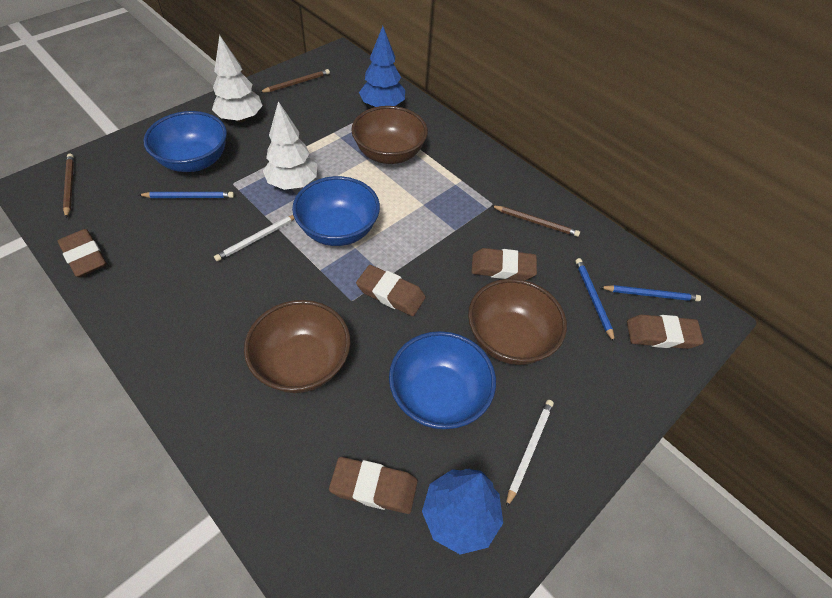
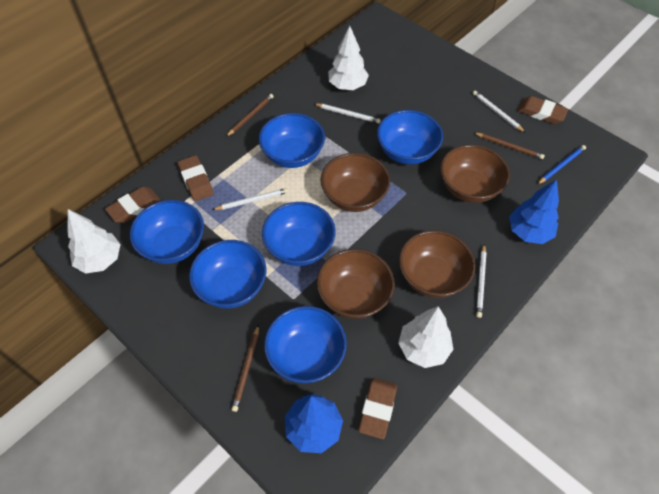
blue bowl: [143,111,227,172] [292,176,380,246] [389,331,496,429] = 3 -> [130,200,204,264] [189,240,267,309] [259,113,325,168] [262,202,336,266] [264,306,347,383] [377,110,443,165] = 6
blue pencil: [139,192,234,198] [575,258,615,343] [600,285,701,302] = 3 -> [538,145,586,184] = 1
brown bowl: [244,300,350,393] [351,106,428,164] [468,279,567,365] = 3 -> [317,249,395,319] [321,153,390,212] [399,230,475,298] [440,145,510,203] = 4
brown eraser: [58,229,107,277] [329,457,418,514] [356,265,426,316] [471,248,537,280] [627,315,704,349] = 5 -> [105,187,161,223] [178,155,214,201] [358,378,397,439] [518,96,568,124] = 4
white pencil: [214,215,295,261] [506,400,554,508] = 2 -> [212,188,288,210] [315,103,381,123] [473,91,526,133] [476,244,487,318] = 4
white tree: [212,35,263,122] [263,101,317,190] = 2 -> [67,209,121,274] [328,26,369,90] [398,306,453,368] = 3

